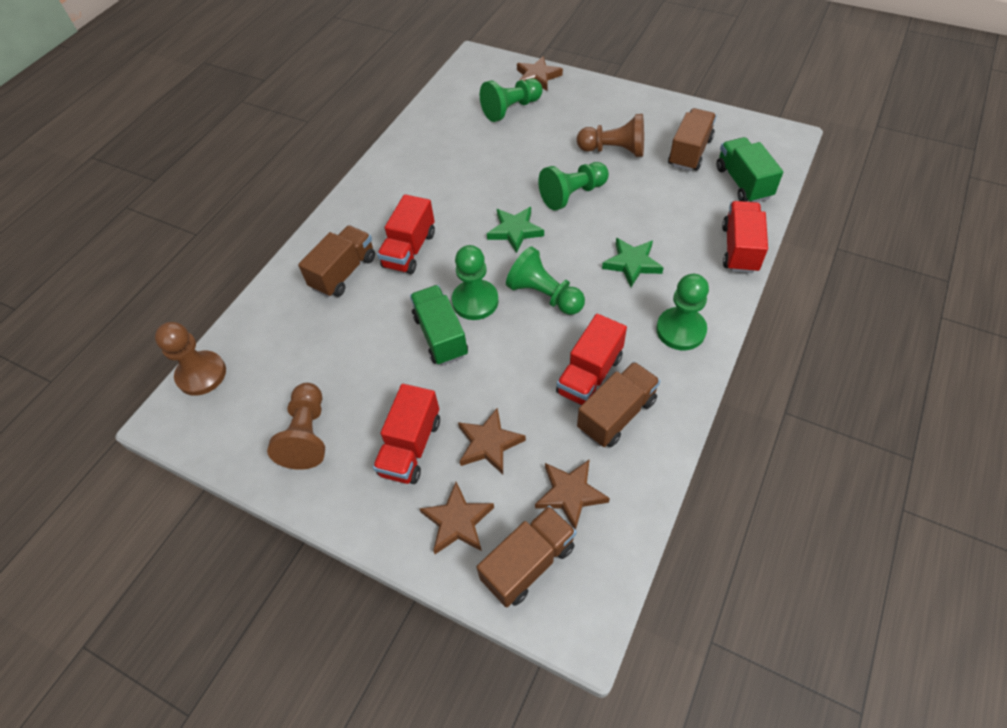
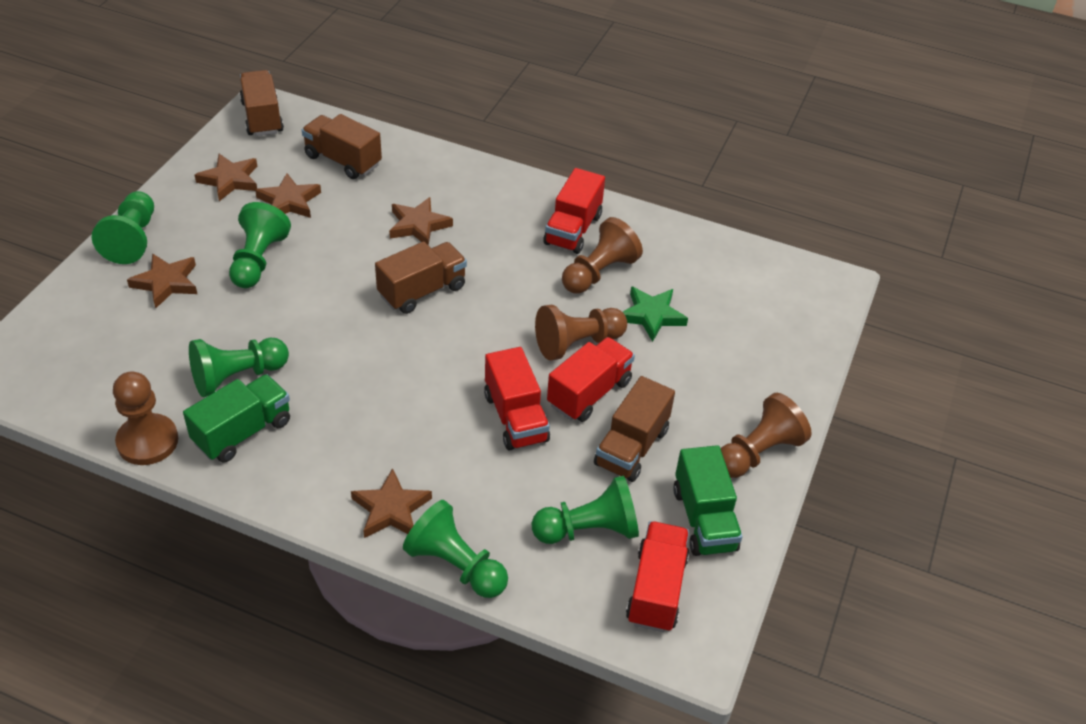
brown pawn: [155,322,226,396] [267,383,325,470] [577,114,644,157] = 3 -> [113,371,178,465] [535,305,627,360] [562,217,643,293] [720,393,812,478] = 4
brown star: [420,482,494,554] [458,407,526,474] [517,56,563,91] [535,459,610,530] = 4 -> [127,253,197,308] [195,154,257,201] [255,173,321,218] [351,468,432,538] [389,197,453,246] = 5
green star: [487,207,544,253] [602,238,664,287] = 2 -> [623,286,688,342] = 1

